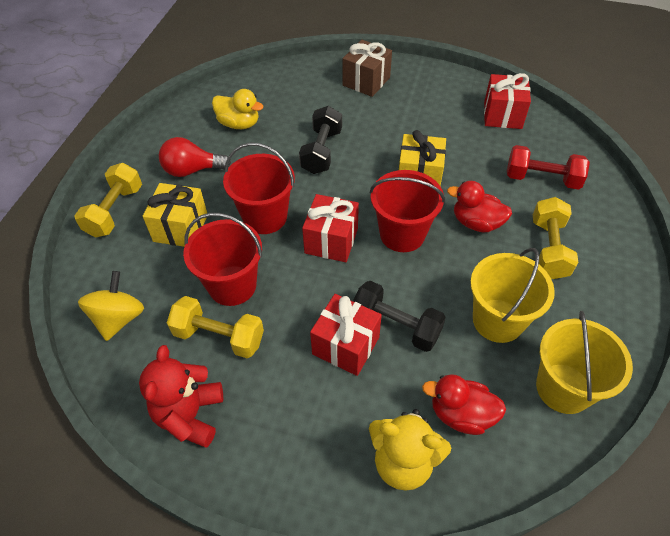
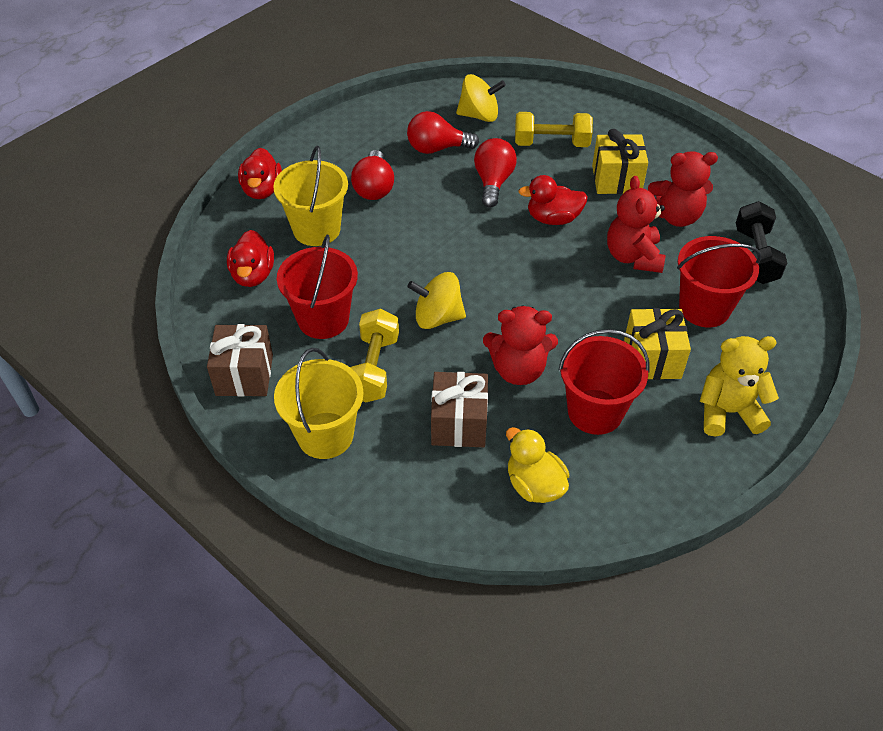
black dumbbell: [299,106,342,174] [353,281,446,352] = 2 -> [736,201,787,284] = 1
brown gift: [343,40,392,97] = 1 -> [207,324,273,397] [431,372,488,447] = 2
red duck: [422,374,506,435] [447,181,512,232] = 2 -> [227,230,274,287] [238,148,282,199] [518,175,588,225] = 3
red dumbbell: [507,145,590,190] = 1 -> none = 0
red gift: [302,194,359,262] [310,294,382,376] [484,73,531,129] = 3 -> none = 0
red light bulb: [159,137,231,177] = 1 -> [351,150,394,200] [407,111,479,154] [474,138,517,208] = 3
red teddy bear: [139,345,223,448] = 1 -> [483,305,558,385] [607,176,665,273] [648,151,718,227] = 3
yellow dumbbell: [74,163,142,238] [167,296,264,358] [533,197,578,279] = 3 -> [350,309,399,403] [515,112,593,147] = 2
yellow spinning top: [78,271,144,341] = 1 -> [407,272,466,329] [456,74,506,122] = 2

